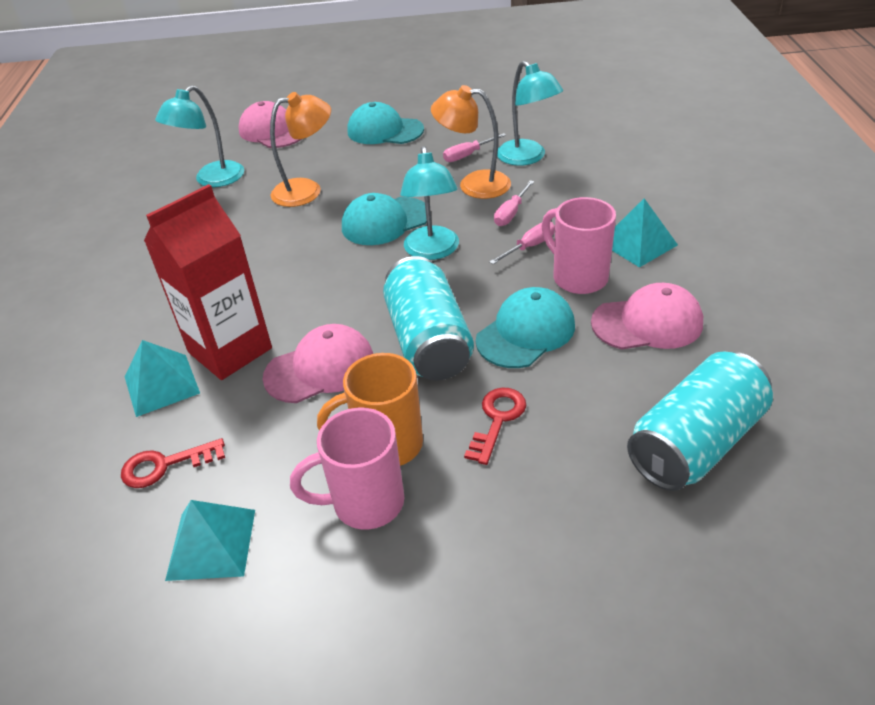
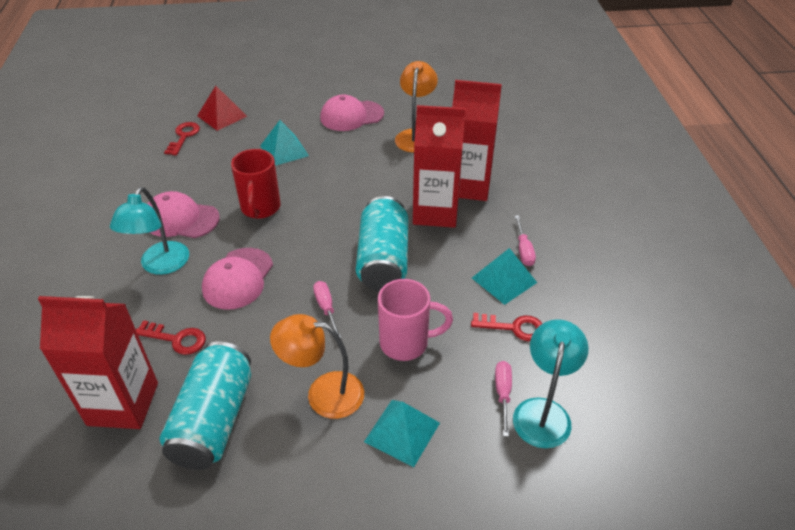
orange mug: [317,353,423,466] = 1 -> none = 0
pink mug: [290,408,404,530] [541,197,616,294] = 2 -> [378,279,453,361] = 1
red carton: [144,184,272,380] = 1 -> [38,296,158,429] [413,105,465,228] [452,80,502,201] = 3
red key: [121,438,225,488] [464,387,526,465] = 2 -> [136,320,206,355] [164,122,200,155] [471,313,542,341] = 3
red mug: none = 0 -> [231,149,280,219] = 1
red pyramid: none = 0 -> [197,86,247,131] = 1
turquoise cap: [342,193,427,245] [348,102,424,144] [476,287,575,368] = 3 -> none = 0
turquoise lamp: [155,85,244,187] [400,146,459,260] [497,61,563,165] = 3 -> [110,187,189,275] [513,319,588,448] = 2

